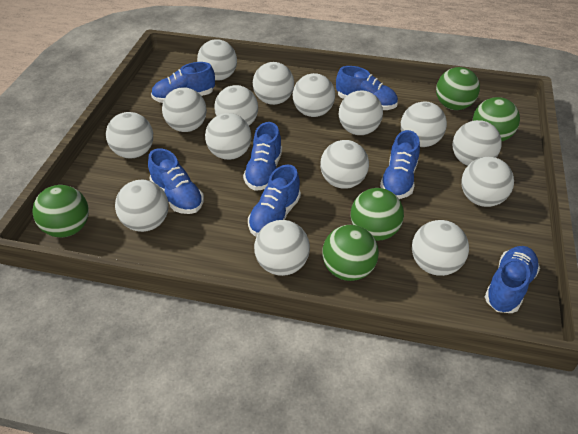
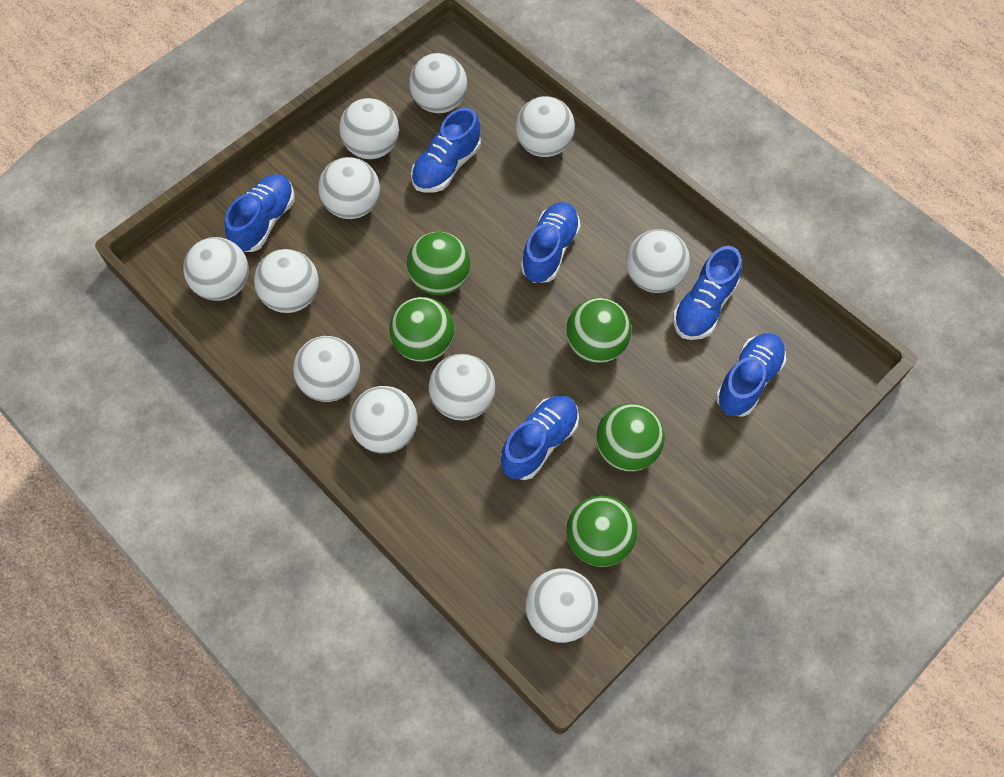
blue shoe: [148,148,204,214] [151,62,215,103] [243,122,282,191] [248,164,301,236] [336,66,398,110] [380,130,420,199] [485,246,540,313] = 7 -> [225,174,295,252] [411,108,481,193] [501,396,579,480] [521,202,581,283] [673,246,742,340] [716,333,786,417] = 6
white ball: [106,112,153,158] [115,180,169,232] [162,87,207,132] [197,39,237,81] [205,113,251,160] [214,85,258,125] [253,62,294,105] [254,220,310,276] [293,73,335,117] [320,140,369,189] [339,91,383,135] [401,101,447,147] [412,220,469,276] [453,120,502,166] [461,157,514,207] = 15 -> [184,237,249,301] [254,249,319,313] [293,336,360,402] [318,157,380,219] [339,98,399,159] [349,386,417,453] [409,53,467,113] [429,354,495,421] [516,96,575,157] [525,568,598,643] [626,229,690,293] = 11

